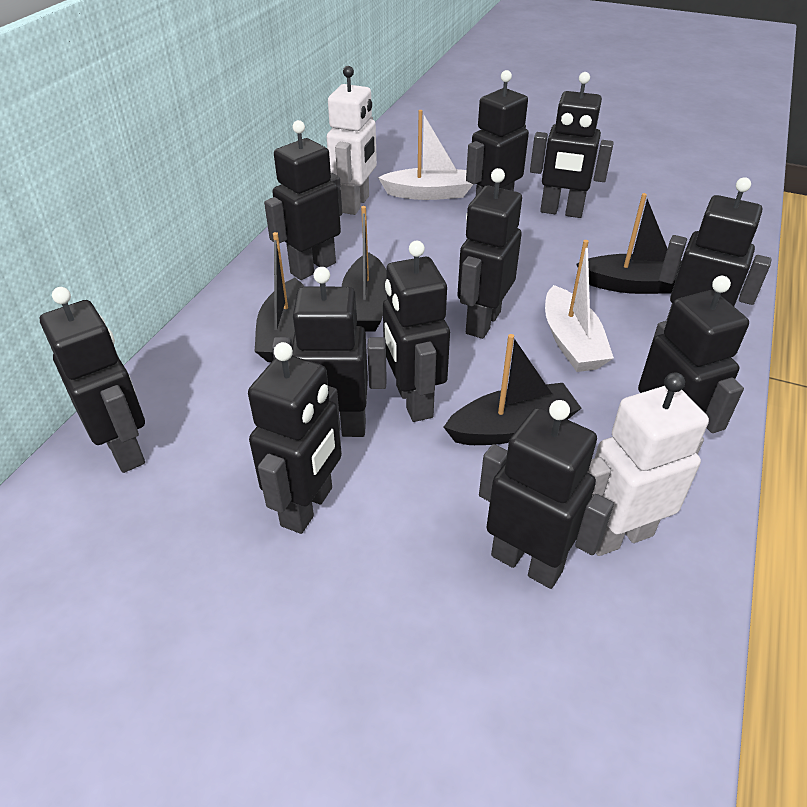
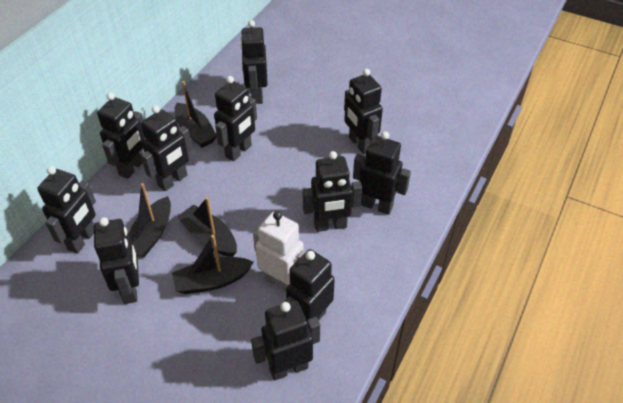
white boat: [378,110,473,200] [545,240,614,372] = 2 -> none = 0
white robot: [327,66,377,215] [587,372,709,556] = 2 -> [253,211,305,292] = 1

